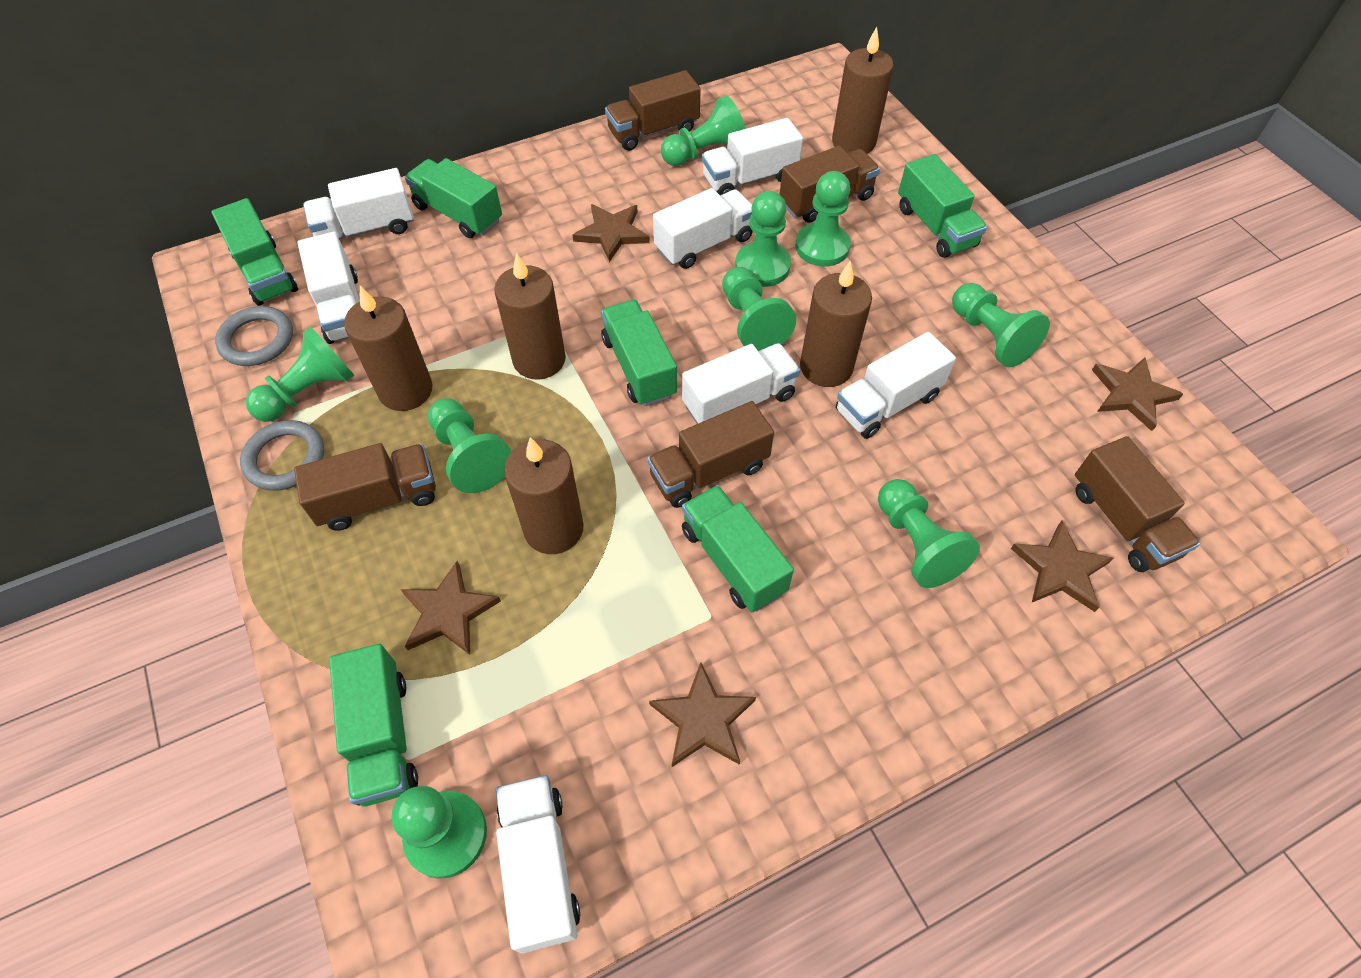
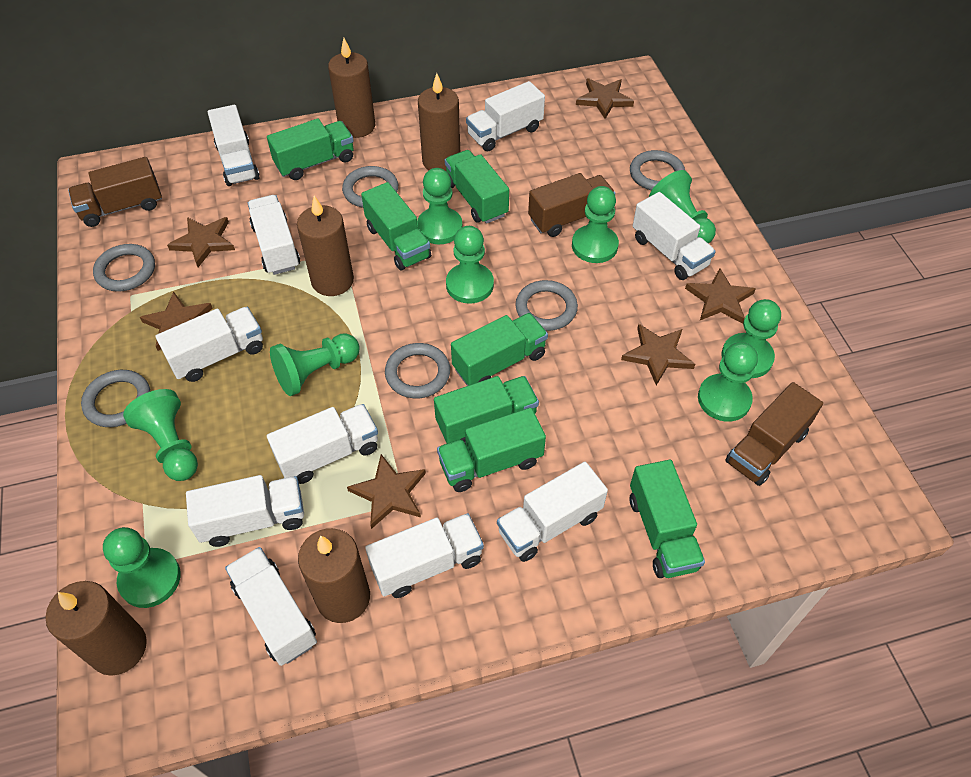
brown star: [401,561,501,655] [573,204,650,262] [649,662,756,767] [1011,521,1114,612] [1092,357,1183,431] = 5 -> [140,292,212,351] [167,217,235,267] [347,454,426,529] [576,78,634,119] [621,324,695,385] [685,268,756,324] = 6
brown truck: [294,443,436,531] [605,70,701,151] [647,401,774,508] [780,146,880,223] [1075,436,1200,572] = 5 -> [68,157,162,227] [528,173,615,237] [725,382,823,486] = 3
green truck: [212,198,298,306] [329,644,418,806] [405,158,502,238] [601,300,677,406] [682,485,794,612] [898,154,987,258] = 6 -> [267,119,354,180] [361,182,431,270] [434,376,539,445] [437,408,546,492] [445,150,509,224] [451,313,548,386] [630,460,705,578] = 7
grey ring: [215,306,293,366] [240,420,324,491] = 2 -> [81,370,150,427] [93,244,155,292] [342,166,398,208] [385,343,450,398] [515,280,578,331] [630,150,685,190] = 6
white truck: [297,231,360,344] [303,168,414,240] [496,775,580,953] [653,188,753,269] [682,343,800,424] [702,118,803,195] [836,332,956,439] = 7 -> [155,307,263,382] [186,475,304,547] [208,105,259,186] [225,547,317,666] [248,195,300,275] [267,404,378,484] [365,513,484,598] [466,81,545,151] [497,462,608,562] [633,192,716,280] = 10

